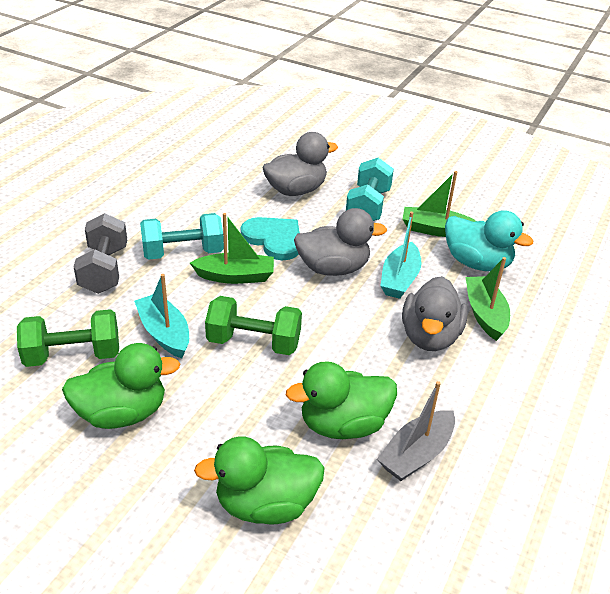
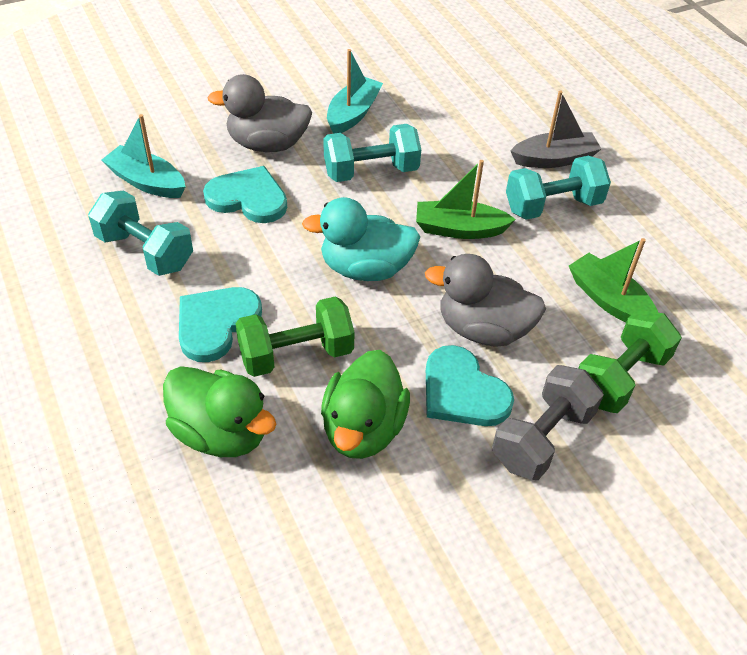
green boat: [190,213,274,284] [403,171,476,237] [466,257,510,341] = 3 -> [416,160,516,239] [569,238,658,322] = 2
green duck: [62,343,180,429] [194,436,325,525] [286,361,397,439] = 3 -> [163,366,276,457] [321,350,410,459] = 2
grey duck: [262,132,338,196] [294,208,387,276] [402,276,468,351] = 3 -> [207,74,312,152] [425,254,546,346] = 2
turquoise dumbbell: [140,213,224,260] [346,158,394,221] = 2 -> [88,191,193,276] [323,124,421,182] [506,156,611,220] = 3
turquoise heart: [241,217,300,260] = 1 -> [179,287,262,362] [203,166,287,223] [426,345,514,426] = 3

